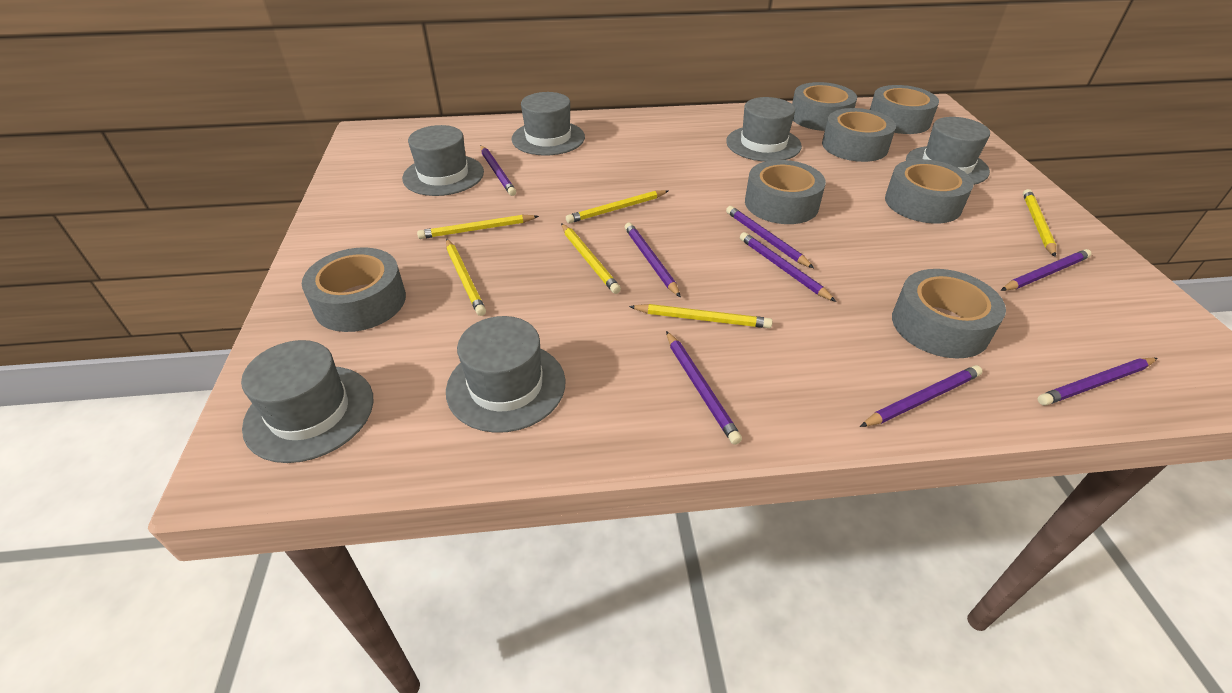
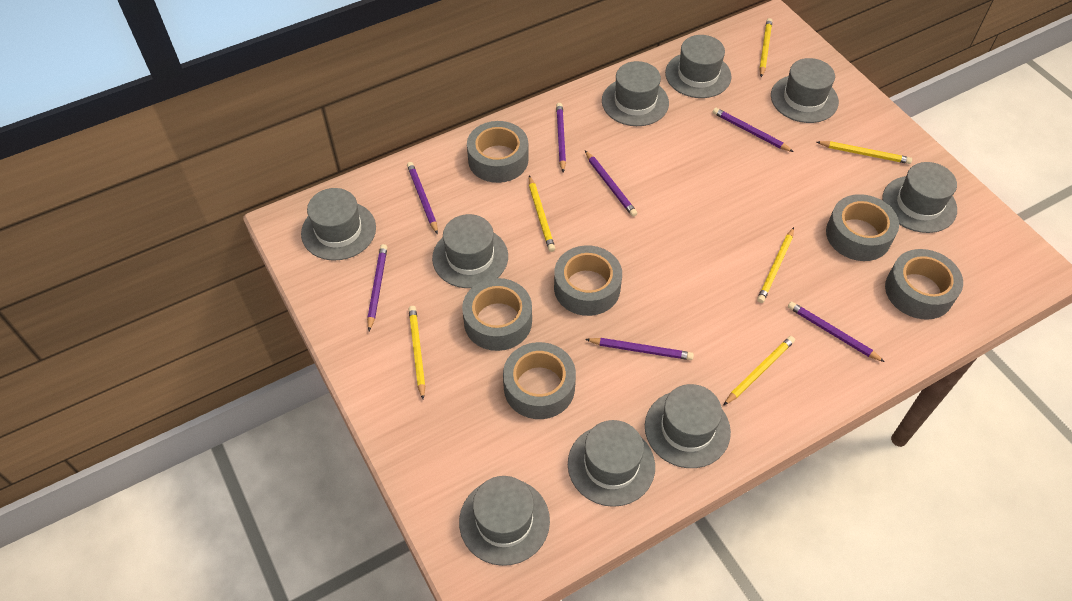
grey hat: [241,340,373,463] [402,125,484,196] [446,316,565,433] [512,92,585,156] [726,97,802,162] [906,117,990,185] = 6 -> [301,188,376,260] [432,214,508,288] [459,476,550,566] [568,420,655,507] [602,61,669,126] [645,384,731,468] [665,35,732,98] [771,58,839,123] [882,162,957,233] = 9
grey tape: [302,247,406,332] [745,160,826,224] [792,82,857,131] [822,108,896,162] [870,85,939,134] [885,159,974,223] [892,269,1006,358] = 7 -> [462,278,532,351] [467,121,529,183] [503,342,576,419] [554,245,622,316] [826,194,899,261] [885,249,963,320] = 6
purple pencil: [480,146,516,196] [625,223,681,297] [666,331,742,445] [726,206,814,268] [740,232,836,302] [860,365,982,427] [1001,249,1092,291] [1038,358,1158,405] = 8 -> [367,244,387,331] [407,162,438,234] [556,103,566,173] [585,151,637,217] [585,338,694,360] [713,108,794,152] [788,302,885,362] = 7

